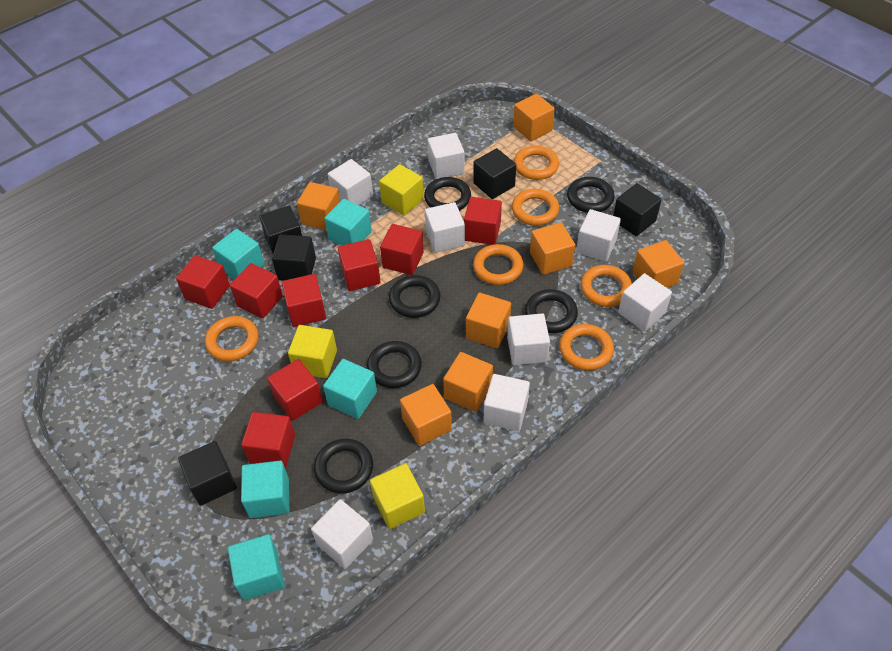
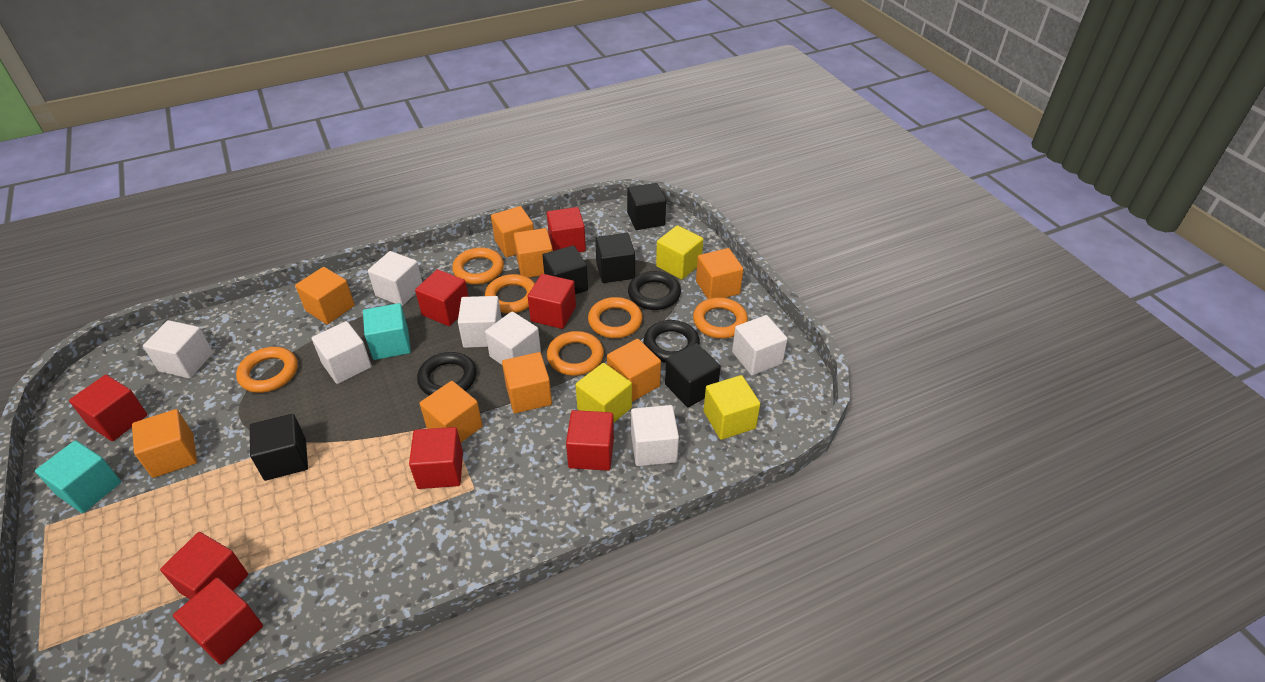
black ring: [314,439,373,494] [367,341,422,388] [389,275,441,318] [424,177,471,211] [525,289,578,333] [567,177,615,213] = 6 -> [417,352,476,395] [628,271,681,310] [644,320,700,363] = 3
orange cube: [297,182,340,231] [400,384,452,446] [443,352,493,412] [466,293,511,348] [513,94,555,141] [530,222,575,275] [633,240,684,288] = 7 -> [132,409,197,478] [295,267,355,324] [420,381,483,442] [491,206,534,258] [502,352,552,413] [514,228,553,278] [607,339,661,402] [696,248,743,299] = 8
turquoise cube: [212,229,264,279] [228,534,285,600] [241,461,289,518] [323,359,377,419] [324,199,372,246] = 5 -> [35,440,121,513] [363,303,411,360] = 2
white cube: [311,499,373,569] [328,159,373,205] [425,202,465,253] [427,133,465,179] [484,374,530,431] [507,313,550,365] [576,209,621,261] [618,273,672,331] = 8 -> [143,320,213,378] [312,321,372,384] [368,251,422,306] [458,296,502,348] [485,311,541,365] [631,405,679,466] [732,315,788,376] = 7

